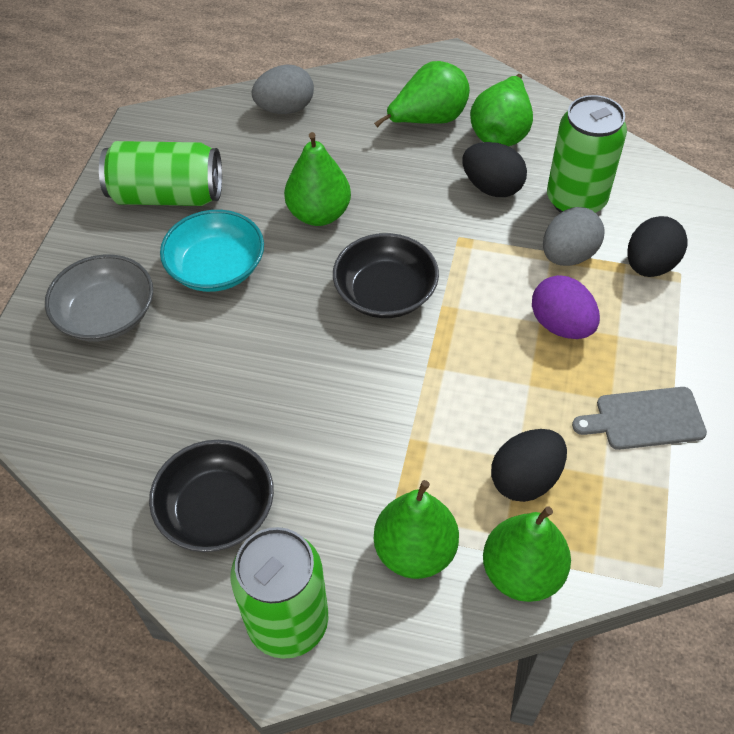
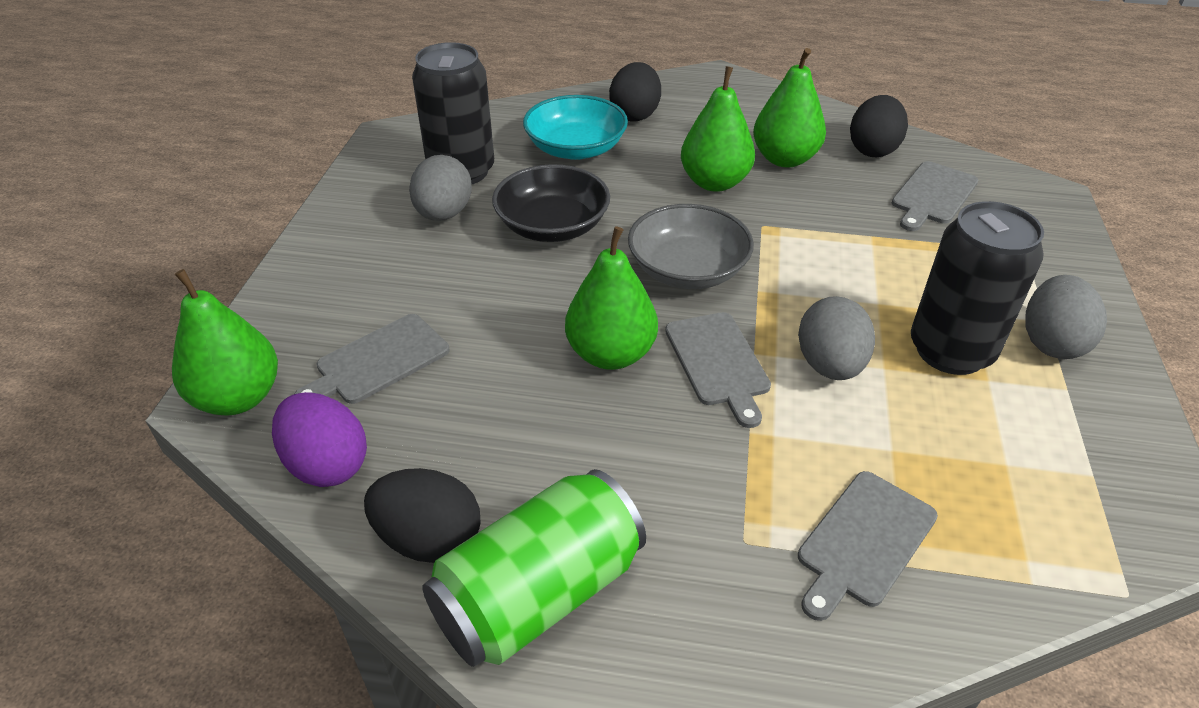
black bowl: [149,440,274,552] [333,233,439,318] = 2 -> [492,164,610,242] = 1
black can: none = 0 -> [412,42,494,184] [911,201,1044,375] = 2
green can: [99,141,222,206] [231,527,329,659] [547,95,627,213] = 3 -> [422,469,646,667] = 1
green pear: [284,132,351,226] [374,61,470,128] [374,480,459,579] [470,74,533,146] [483,506,571,602] = 5 -> [172,269,278,416] [565,227,658,370] [681,66,755,192] [753,48,826,167] = 4
grey cutting board: [572,387,707,450] = 1 -> [294,314,449,404] [665,312,771,428] [798,471,938,621] [892,161,978,231] = 4
grey egg: [252,64,314,114] [543,207,604,266] = 2 -> [409,155,472,221] [798,296,875,380] [1025,275,1107,359] = 3

